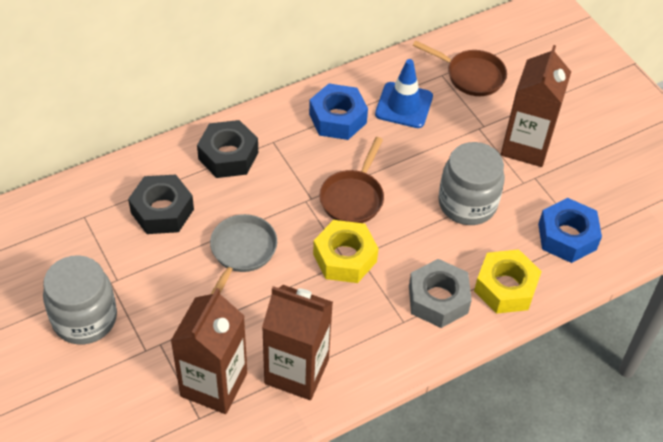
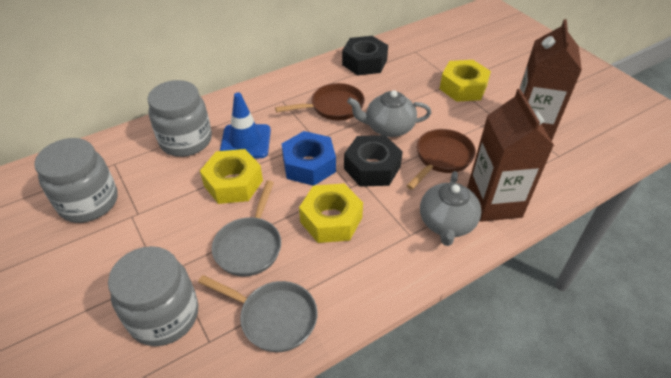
blue nut: [309,83,368,140] [538,198,602,263] = 2 -> [282,131,336,186] = 1
brown carton: [171,288,247,414] [262,285,333,400] [501,45,571,167] = 3 -> [467,89,554,222] [519,19,582,141] = 2
grey jar: [43,255,117,344] [438,142,505,225] = 2 -> [34,138,118,223] [108,246,198,346] [147,80,212,157] = 3
grey nut: [409,259,472,328] = 1 -> none = 0
grey pan: [210,214,277,294] = 1 -> [198,275,318,352] [212,180,281,277] = 2
grey teapot: none = 0 -> [347,90,431,137] [420,171,481,246] = 2
yellow nut: [313,220,379,283] [474,249,542,314] = 2 -> [200,149,263,204] [299,183,363,243] [440,60,491,102] = 3

